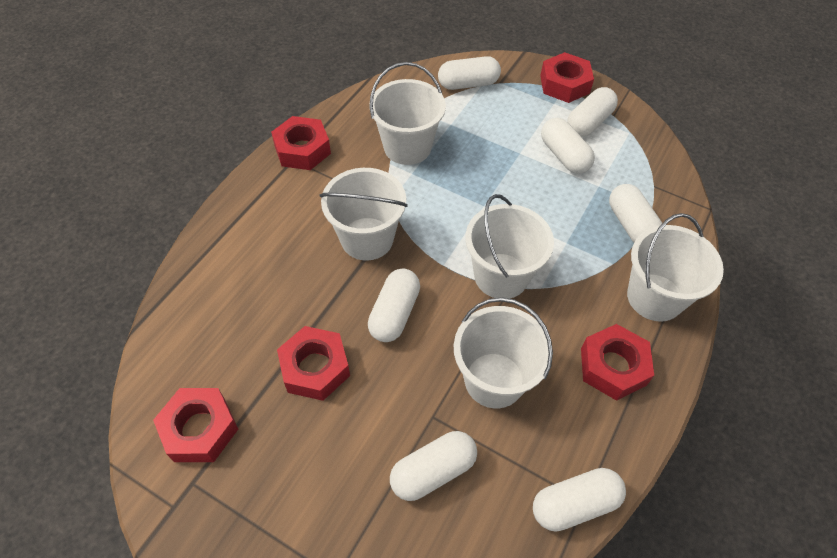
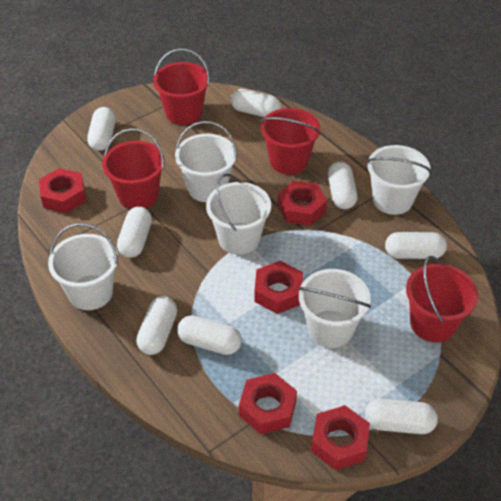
red bucket: none = 0 -> [102,128,165,209] [153,49,210,125] [260,108,321,175] [406,256,478,343] = 4
white capsule: [368,269,420,342] [390,431,477,501] [438,56,501,90] [533,468,626,532] [541,118,595,174] [567,87,618,137] [609,184,662,242] = 7 -> [87,107,116,151] [117,207,152,258] [136,296,177,355] [177,315,242,355] [231,89,281,117] [328,162,357,209] [365,399,438,434] [385,232,447,259] = 8

